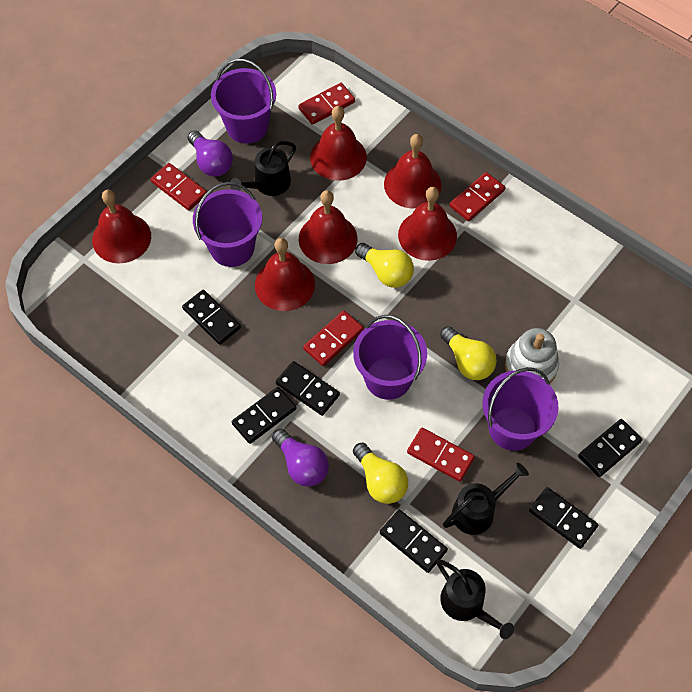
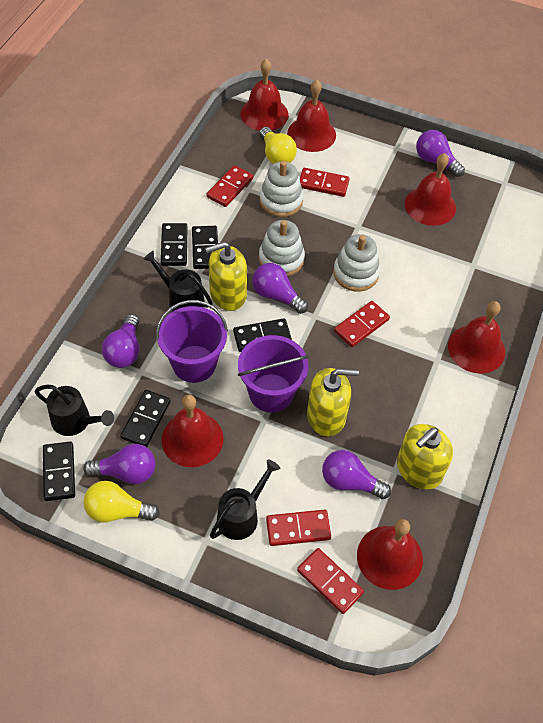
black domino: [182,290,241,345] [232,387,297,444] [276,361,340,416] [380,509,448,573] [529,487,598,549] [578,419,642,477] = 6 -> [43,442,75,501] [120,390,171,447] [161,223,187,266] [192,226,218,269] [233,318,292,352] = 5
purple bucket: [193,182,262,267] [211,59,276,144] [353,315,427,400] [482,367,558,451] = 4 -> [156,300,228,383] [238,335,309,413] = 2
purple light bulb: [188,130,233,177] [272,428,329,487] = 2 -> [83,444,155,484] [102,314,140,368] [253,263,308,314] [322,450,391,499] [416,130,465,177] = 5
white stacking toy: [505,328,559,383] = 1 -> [259,161,304,217] [259,220,305,276] [333,234,380,292] = 3
yellow light bulb: [353,442,408,504] [355,243,414,288] [440,326,497,380] = 3 -> [83,481,160,522] [260,127,297,164] = 2
yellow soap dispenser: none = 0 -> [205,242,247,311] [307,368,359,437] [397,424,453,490] = 3

